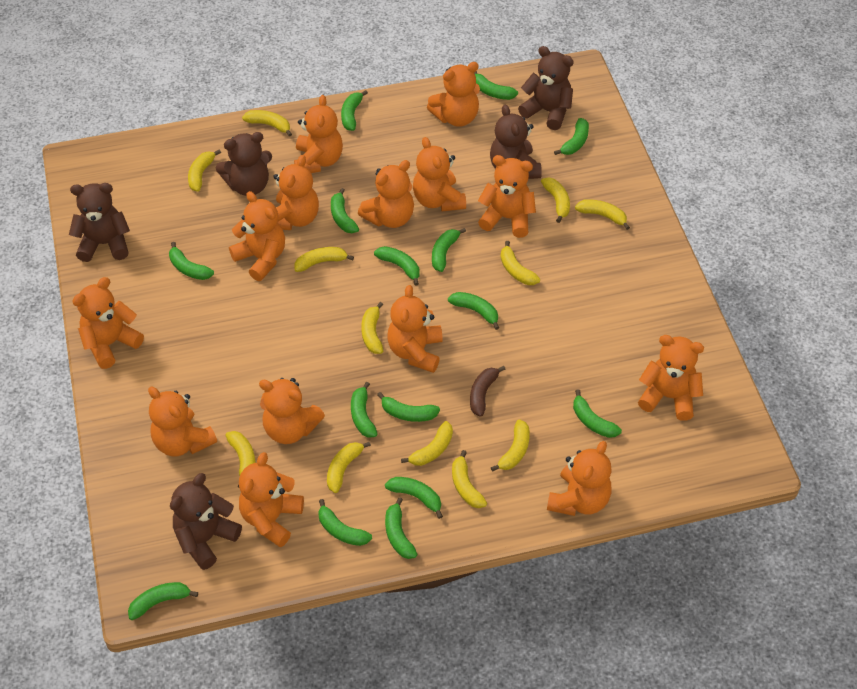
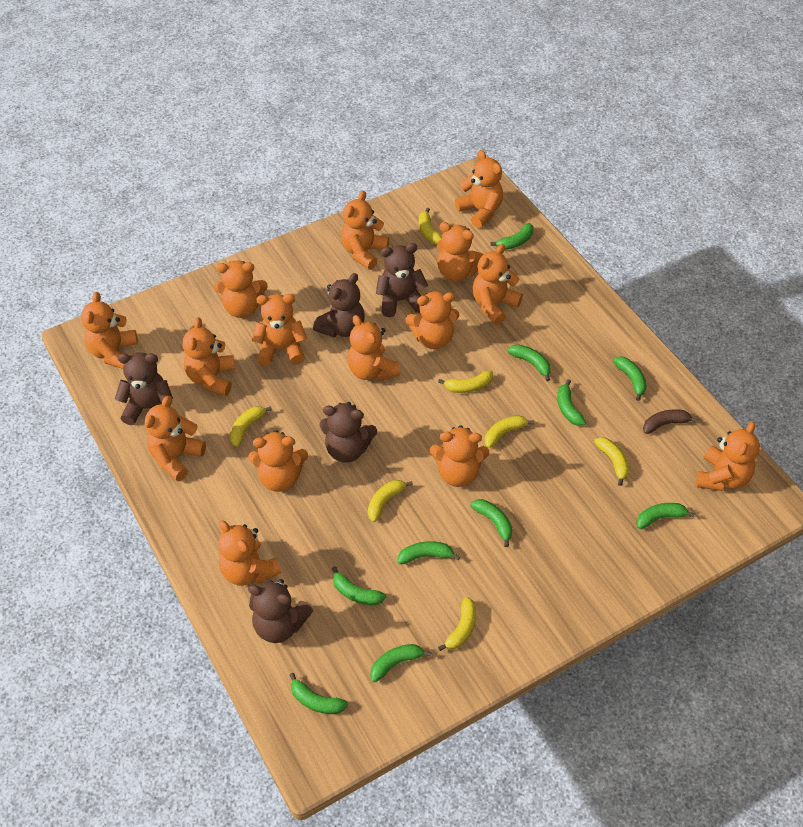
green banana: [128,582,198,620] [169,242,214,280] [318,499,372,546] [331,188,359,233] [341,90,368,131] [351,382,378,438] [374,246,420,286] [377,392,440,422] [385,477,443,519] [385,497,417,559] [432,228,466,272] [448,292,499,330] [474,71,518,100] [554,118,589,155] [573,390,622,438] = 15 -> [289,673,348,714] [332,566,386,605] [370,644,431,682] [398,541,460,564] [470,499,513,547] [490,223,534,250] [508,344,551,381] [557,379,586,426] [613,357,647,401] [636,503,695,529] = 10
orange teddy bear: [72,277,144,369] [148,387,217,456] [229,191,285,281] [239,452,304,547] [259,378,325,444] [273,155,319,230] [294,95,343,173] [358,160,414,228] [387,285,443,373] [413,137,466,211] [427,62,480,127] [478,155,536,238] [547,441,612,516] [638,335,704,421] = 14 -> [81,292,138,369] [145,396,206,481] [183,317,235,396] [214,260,268,318] [218,520,281,586] [248,430,308,492] [251,294,307,366] [341,191,389,270] [347,315,401,381] [406,291,459,349] [430,425,489,487] [437,222,484,282] [455,150,503,228] [473,244,523,325] [696,421,760,491] = 15
yellow banana: [188,150,221,192] [225,431,256,488] [242,110,292,137] [294,247,354,272] [327,442,371,493] [361,302,383,354] [401,421,453,466] [452,450,487,508] [491,420,530,472] [500,241,540,285] [541,177,570,223] [575,199,630,230] = 12 -> [230,406,272,447] [368,480,413,522] [419,208,442,244] [438,371,493,393] [438,597,476,651] [485,415,534,448] [594,437,629,486] = 7

